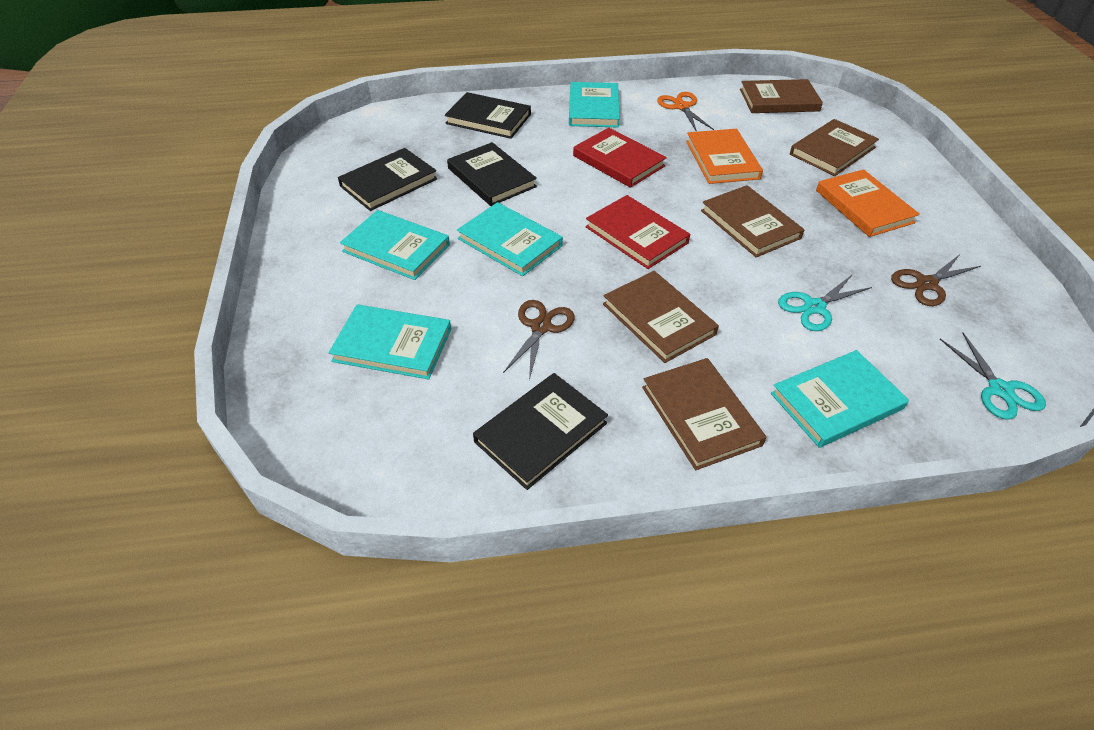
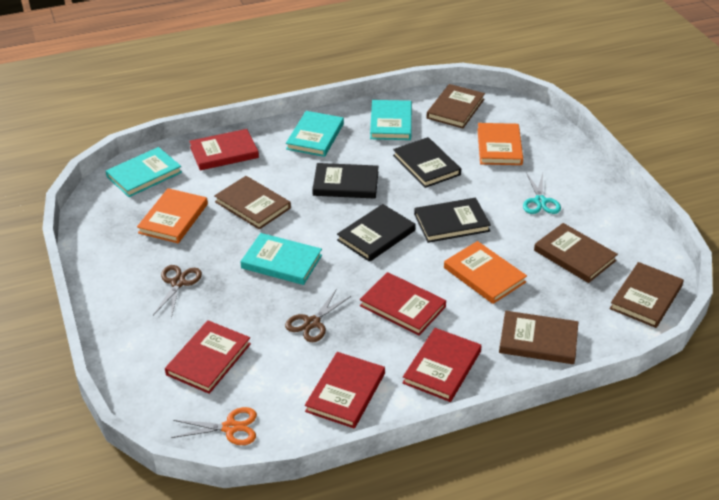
orange book: [686,129,763,184] [816,169,920,237] = 2 -> [137,188,208,243] [444,241,527,304] [477,123,523,165] = 3
red book: [573,128,667,188] [585,195,690,269] = 2 -> [165,320,251,394] [189,129,259,170] [305,352,385,429] [360,272,446,336] [402,328,481,402] = 5
turquoise book: [329,304,451,380] [340,210,450,280] [457,202,563,276] [569,82,620,128] [771,350,909,448] = 5 -> [106,147,182,197] [240,233,322,285] [286,111,344,157] [370,100,412,140] = 4
turquoise scissors: [778,274,872,331] [940,332,1046,420] = 2 -> [523,173,561,214] = 1

